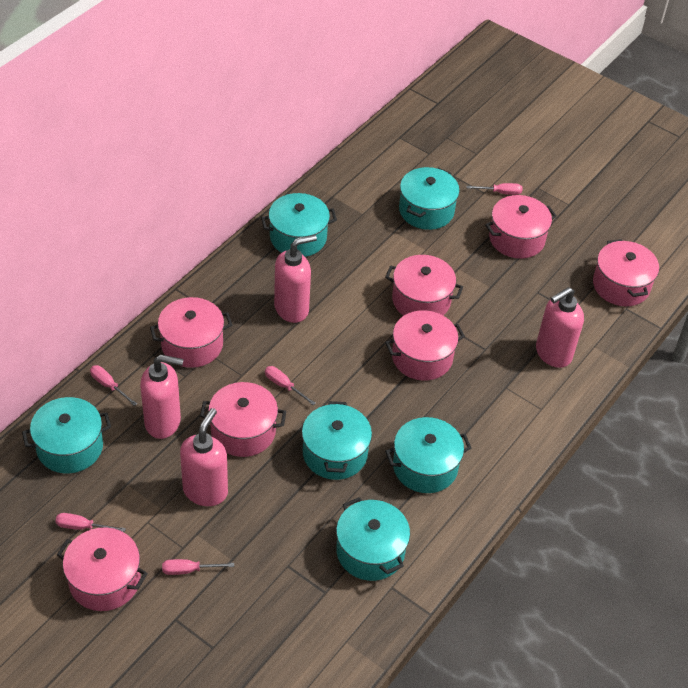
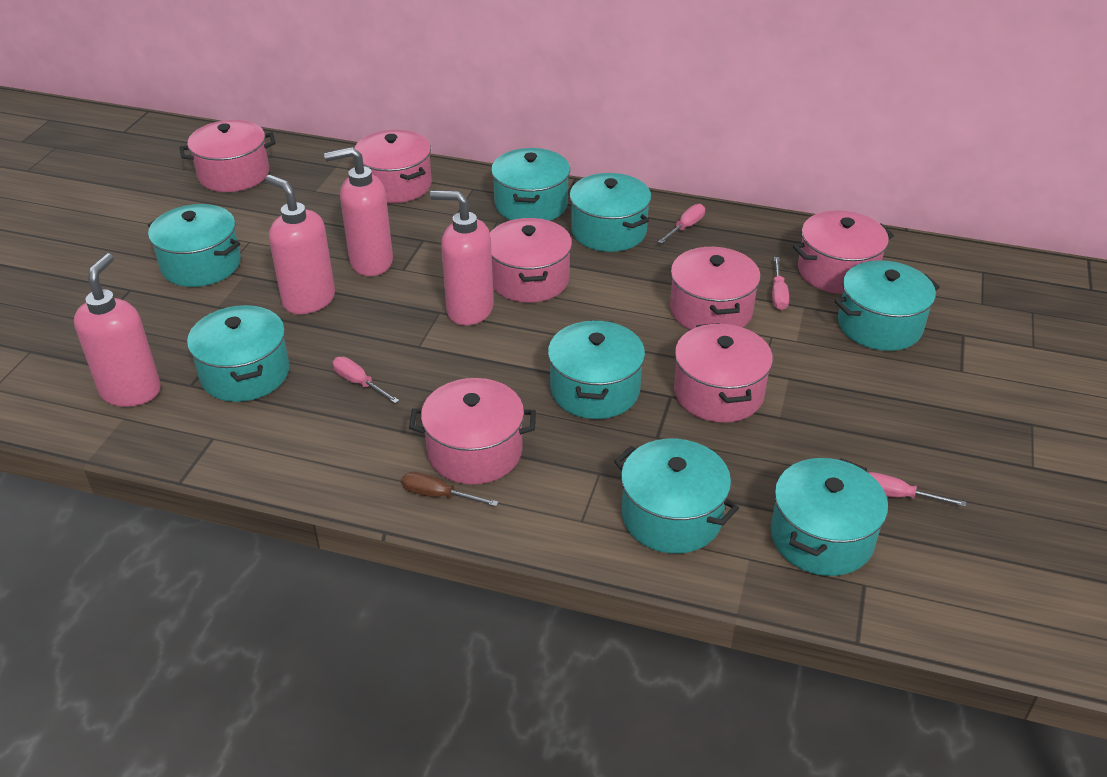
brown screwdriver: none = 0 -> [402,472,499,506] = 1
pink screwdriver: [56,513,126,532] [90,365,137,406] [162,559,234,575] [265,366,315,405] [466,183,522,195] = 5 -> [332,357,399,403] [658,204,705,244] [772,257,789,310] [868,472,966,507] = 4
turquoise pot: [22,397,111,473] [261,193,337,257] [302,401,372,480] [336,497,410,581] [385,417,471,493] [399,167,460,230] = 6 -> [148,204,241,287] [187,305,290,402] [491,148,570,221] [548,320,645,419] [569,173,651,252] [614,439,739,554] [770,458,888,576] [835,260,940,351] = 8

